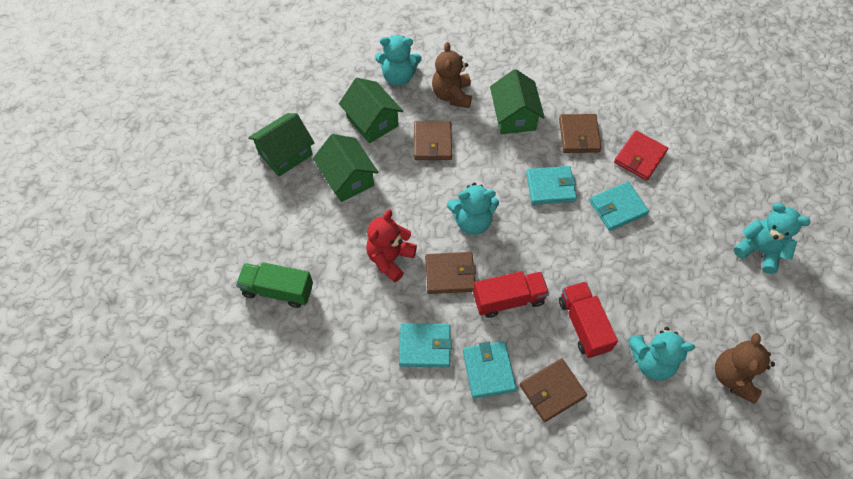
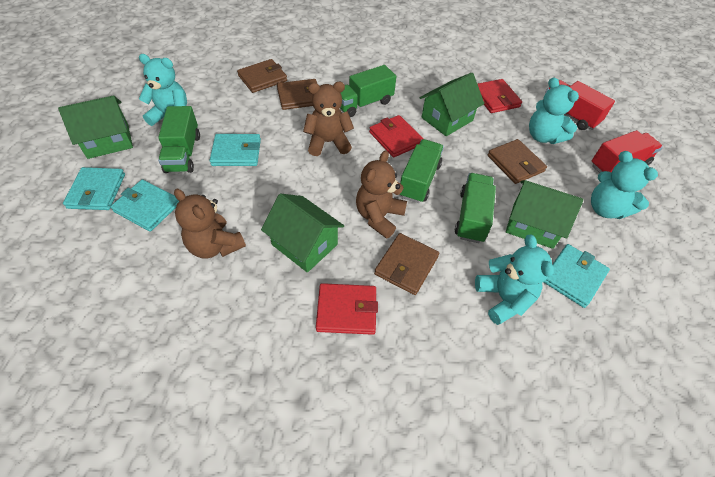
brown teddy bear: [432,42,472,108] [715,333,775,404] = 2 -> [174,189,246,258] [303,82,354,156] [356,151,407,239] = 3
green truck: [236,262,313,308] = 1 -> [158,106,200,173] [340,65,396,117] [399,139,444,203] [455,173,496,243] = 4
red teddy bear: [366,209,417,282] = 1 -> none = 0
red wallet: [614,131,668,181] = 1 -> [316,283,378,335] [369,115,424,157] [478,79,522,113] = 3

